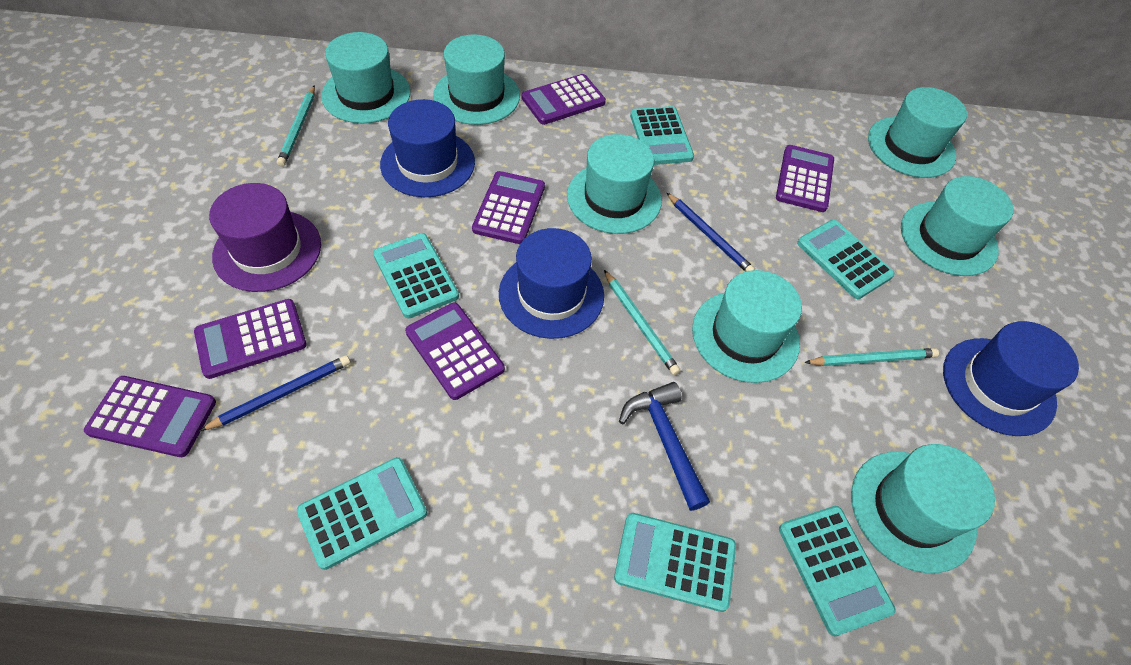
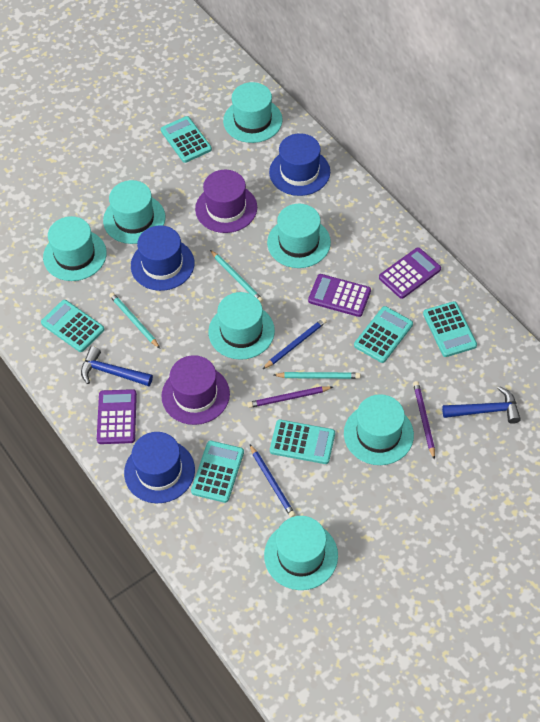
blue hammer: [619,382,710,511] = 1 -> [81,346,153,386] [442,386,521,424] = 2
purple calculator: [84,376,216,457] [194,299,306,379] [405,303,505,400] [472,171,545,244] [522,74,606,125] [776,145,834,212] = 6 -> [97,389,137,444] [308,274,371,317] [379,248,441,299] = 3
purple hat: [209,183,321,292] = 1 -> [161,355,230,425] [195,170,257,233] = 2
purple pencil: none = 0 -> [247,386,333,408] [413,381,435,460] = 2

